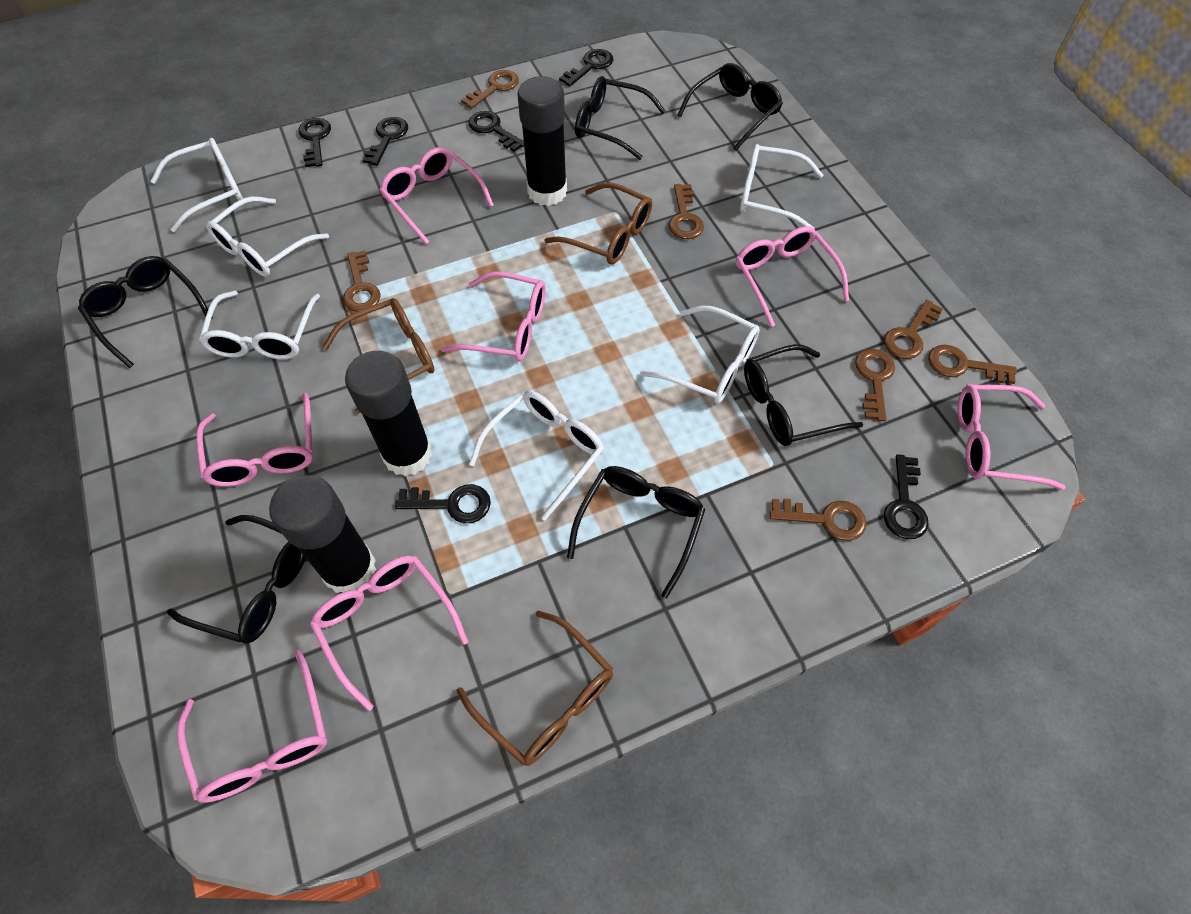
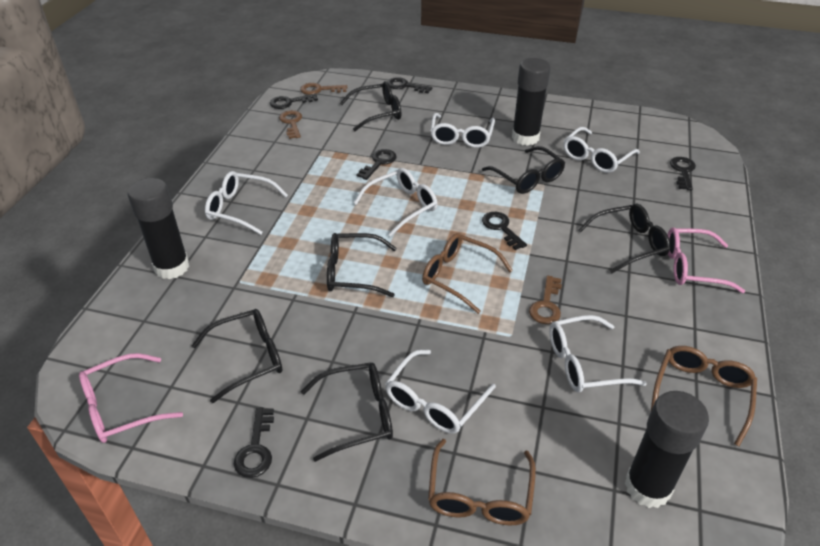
brown key: [343,250,381,312] [461,70,519,109] [669,184,704,239] [770,499,867,541] [855,349,895,421] [884,300,943,359] [928,345,1017,384] = 7 -> [279,110,302,139] [300,83,347,95] [529,275,562,324] = 3
pink glasses: [177,650,327,803] [196,392,313,487] [310,556,468,711] [379,147,494,244] [441,271,546,362] [736,226,849,327] [957,385,1066,490] = 7 -> [79,353,183,443] [668,228,745,293] = 2

